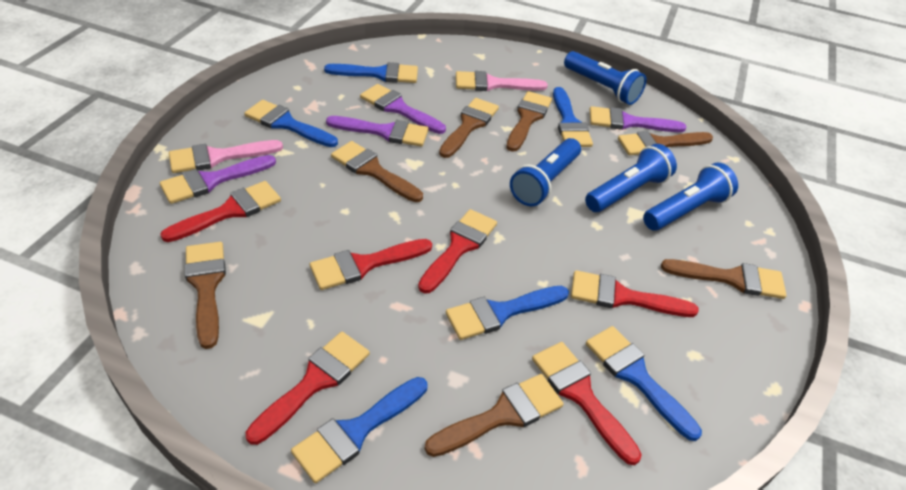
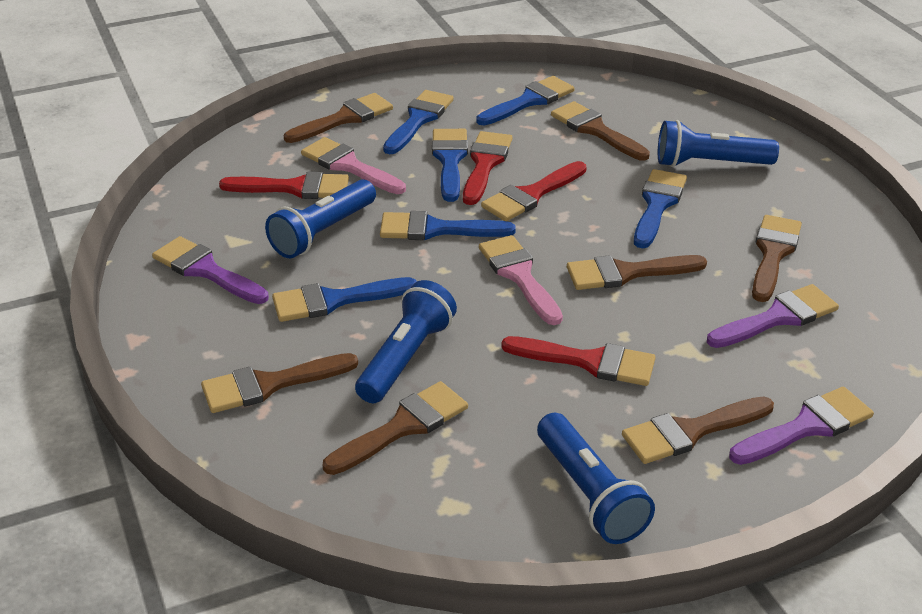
purple brush: [160,155,276,204] [326,116,429,147] [360,84,446,134] [590,106,686,132] = 4 -> [152,236,269,304] [707,284,839,348] [729,386,874,465] = 3
red brush: [160,181,281,242] [246,332,370,445] [310,239,432,290] [418,209,497,294] [532,342,642,465] [571,270,699,317] = 6 -> [219,171,349,199] [463,131,513,205] [481,161,587,221] [501,336,656,386] = 4

